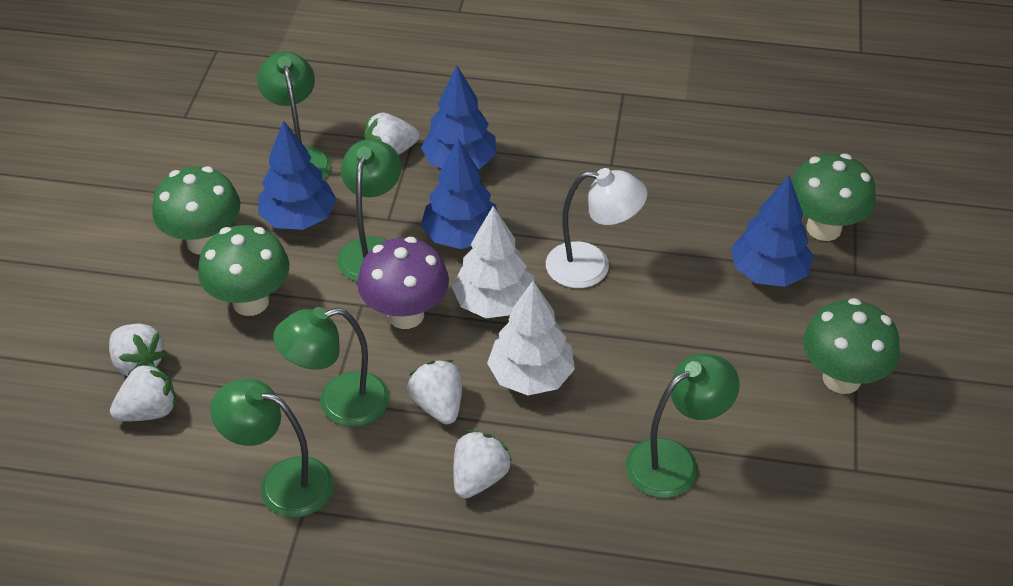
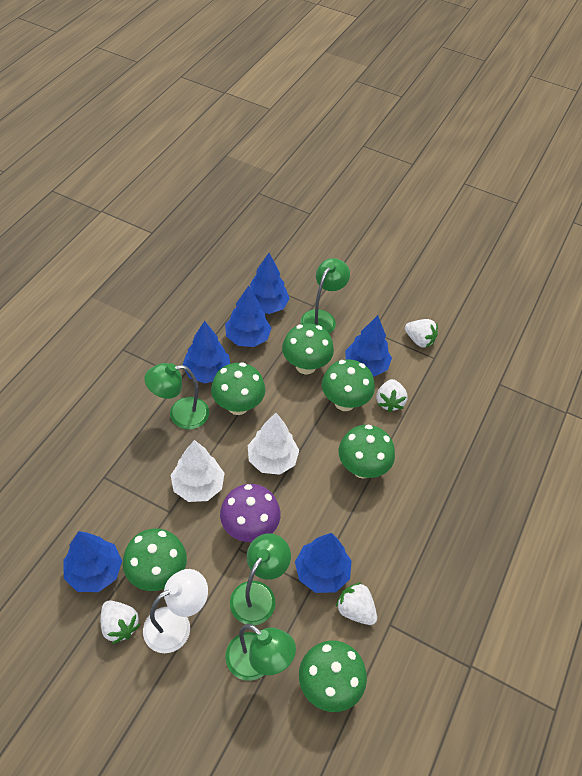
blue tree: [258,120,337,230] [421,66,497,169] [421,139,498,249] [731,176,814,287] = 4 -> [64,531,122,592] [183,321,230,383] [225,286,271,347] [250,253,290,314] [295,533,352,593] [345,315,392,377] = 6
green lamp: [210,379,334,518] [257,51,331,180] [273,307,390,427] [337,139,402,282] [626,354,740,498] = 5 -> [145,363,209,429] [225,624,296,681] [230,533,291,625] [300,258,350,334] = 4
green mushroom: [152,166,241,255] [198,225,289,316] [791,153,876,241] [803,298,900,394] = 4 -> [123,528,187,591] [211,362,265,415] [282,323,334,374] [299,641,367,712] [322,359,375,411] [338,425,395,478] = 6
white strawberry: [109,324,167,376] [110,362,177,422] [364,113,419,155] [408,360,462,424] [453,430,512,499] = 5 -> [101,601,140,644] [336,582,377,625] [377,379,408,412] [405,319,438,348] = 4

